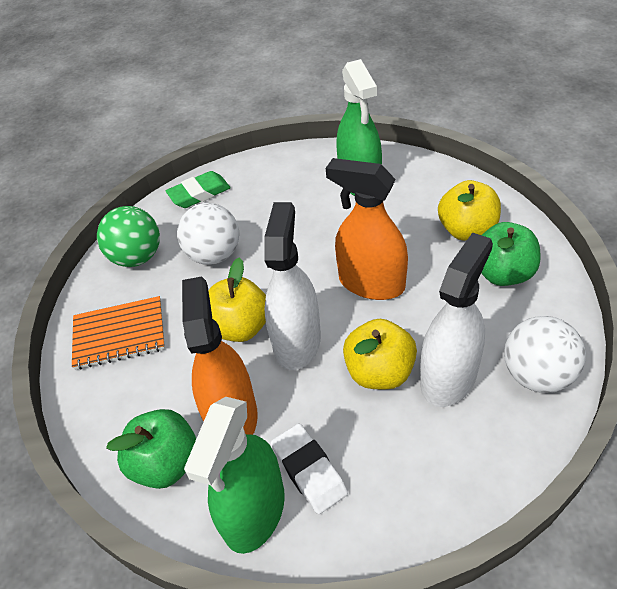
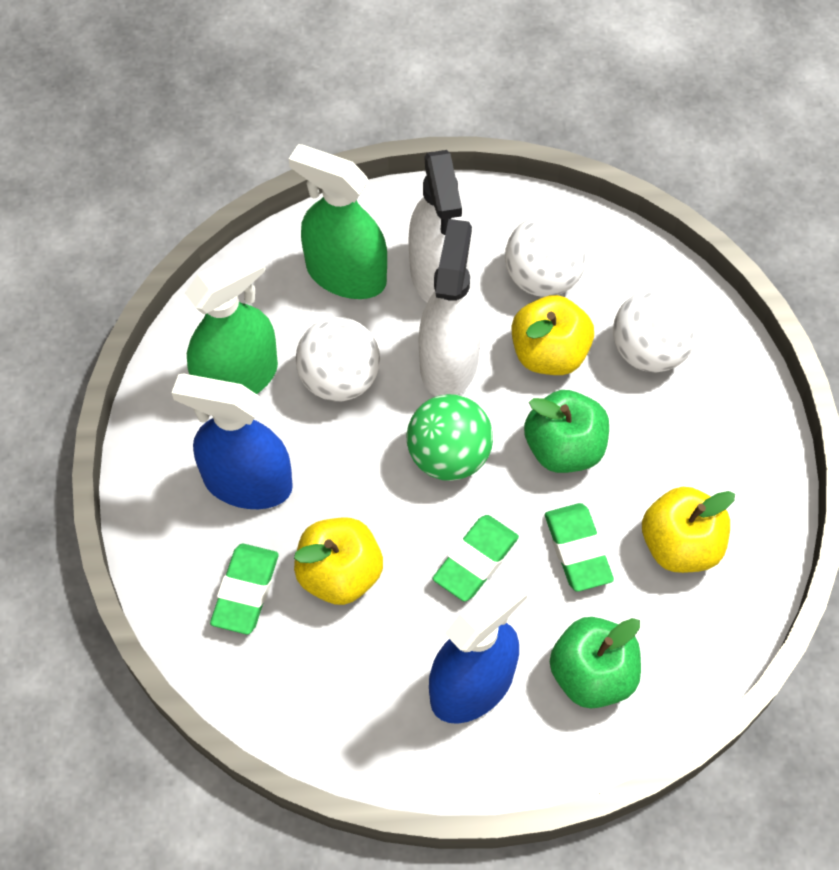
blue spray bottle: none = 0 -> [172,374,293,509] [429,572,528,724] = 2
green eraser: [166,171,231,208] = 1 -> [210,544,279,634] [433,515,519,601] [545,503,614,592] = 3
orange notebook: [72,296,165,370] = 1 -> none = 0
orange spray bottle: [182,277,258,435] [326,158,408,300] = 2 -> none = 0
white ball: [177,203,239,265] [504,316,586,393] = 2 -> [296,317,380,401] [505,215,587,297] [613,289,697,373] = 3
white eraser: [271,423,348,514] = 1 -> none = 0

